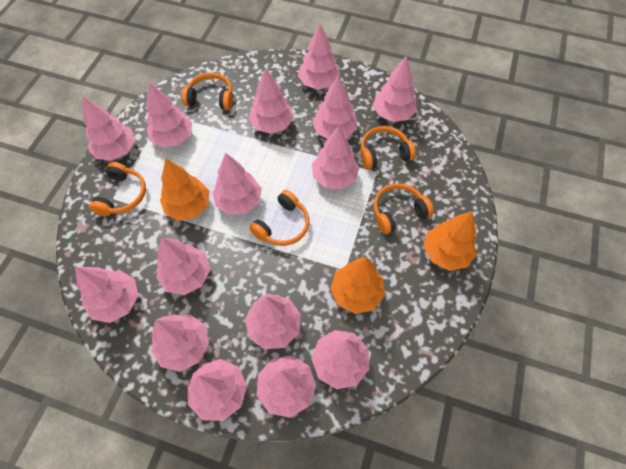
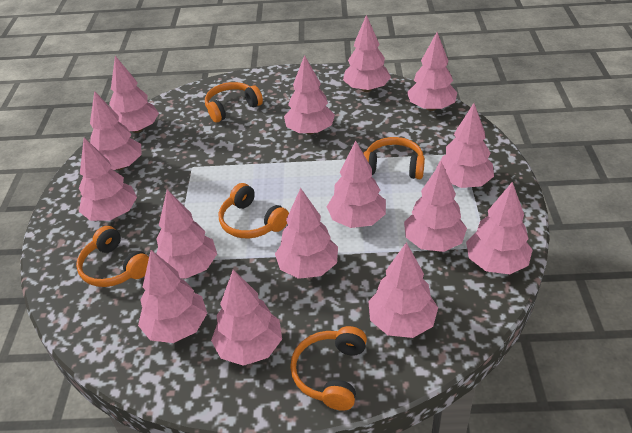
orange tree: [160,158,209,221] [331,257,385,314] [424,211,476,271] = 3 -> none = 0

